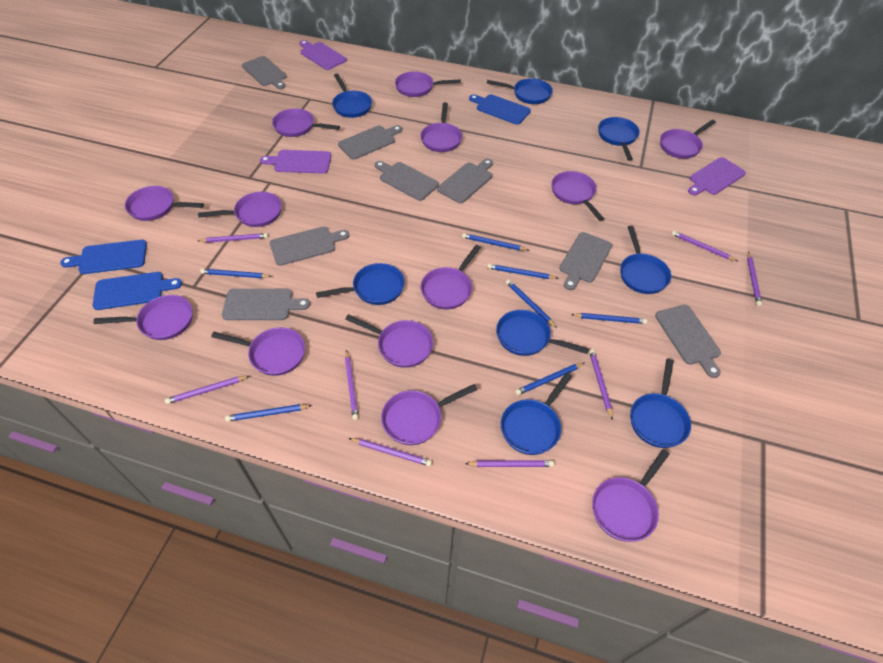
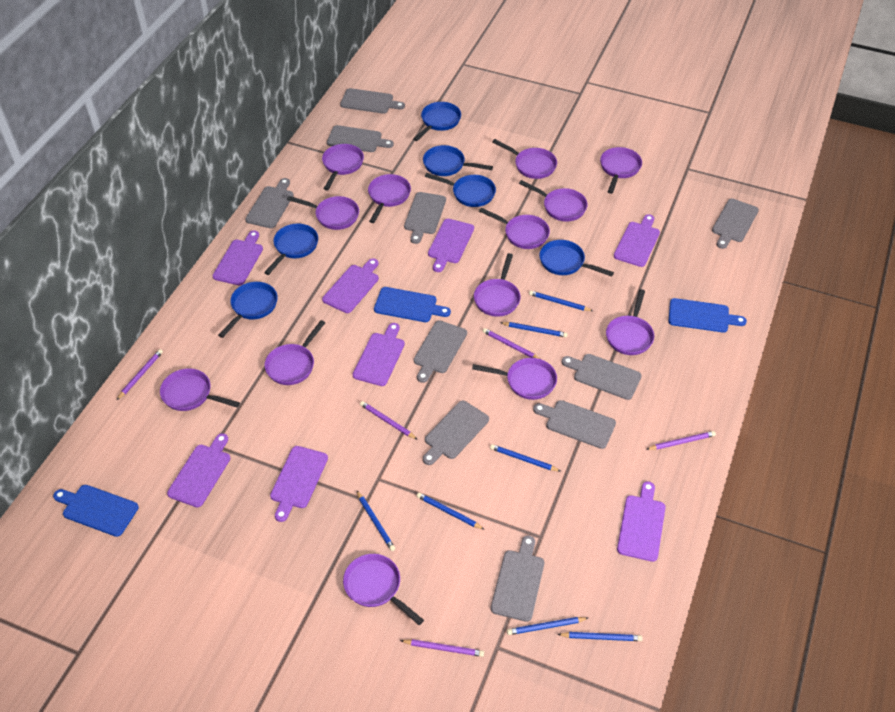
blue pan: [316,263,405,305] [332,74,372,118] [487,78,553,104] [496,310,589,356] [501,373,572,455] [598,117,640,161] [620,226,671,294] [630,359,691,448] = 8 -> [218,282,278,338] [264,224,318,275] [413,102,461,141] [423,145,493,176] [425,173,496,207] [539,240,614,277] = 6
grey cutting board: [222,289,310,320] [242,56,287,89] [270,226,349,266] [338,125,402,159] [375,161,439,201] [437,159,493,203] [559,232,612,290] [655,305,721,378] = 8 -> [245,178,294,228] [327,125,394,152] [340,88,405,114] [404,192,446,244] [414,320,467,383] [423,401,489,465] [491,535,544,622] [533,400,616,449] [562,354,642,400] [712,199,759,249] = 10
purple cutting board: [260,150,331,174] [299,40,347,70] [688,157,746,195] = 3 -> [167,433,230,507] [212,230,263,285] [270,446,328,522] [322,258,379,313] [353,323,405,386] [428,219,474,272] [614,214,660,267] [617,481,666,562] = 8
purple pencil: [165,376,249,404] [198,233,268,243] [345,350,358,420] [349,438,432,466] [465,460,554,467] [589,349,613,420] [672,231,738,261] [747,252,762,306] = 8 -> [117,349,163,400] [360,401,418,440] [400,639,484,657] [483,328,540,359] [646,431,716,450] = 5

